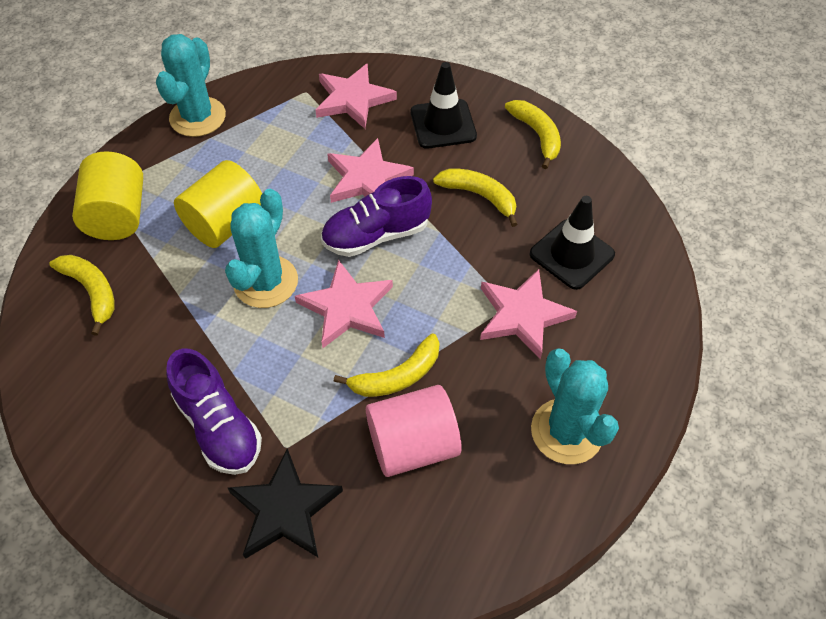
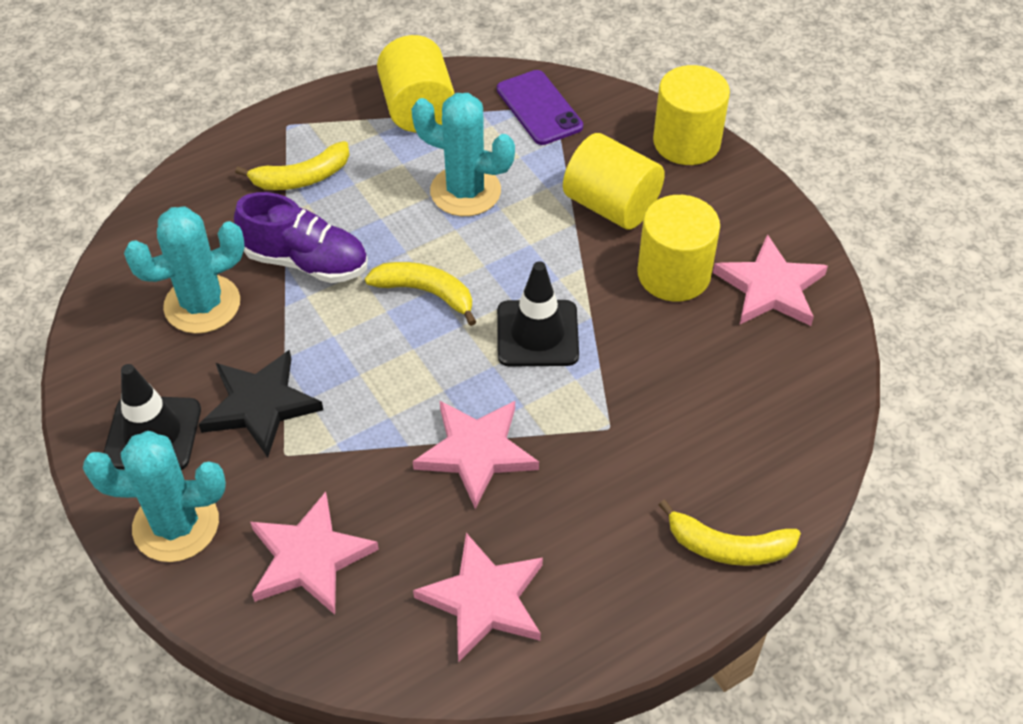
pink cylinder: [366,385,462,477] = 1 -> none = 0
purple phone: none = 0 -> [497,70,583,145] = 1
purple shoe: [166,348,262,475] [321,176,432,257] = 2 -> [234,192,368,283] = 1
yellow banana: [49,255,115,336] [333,333,440,397] [433,168,518,227] [505,100,561,169] = 4 -> [235,141,349,190] [365,262,476,326] [659,500,801,566] = 3
yellow cylinder: [72,151,143,240] [174,160,262,248] = 2 -> [377,35,455,132] [563,133,665,230] [637,195,720,301] [653,65,730,165] = 4

